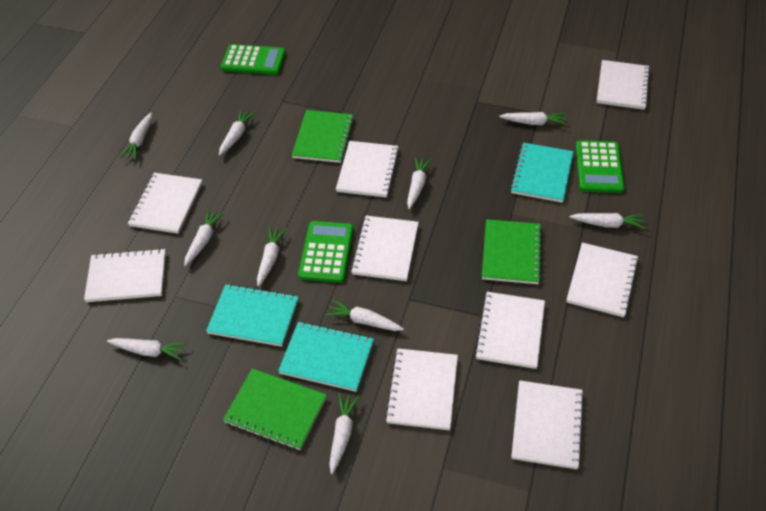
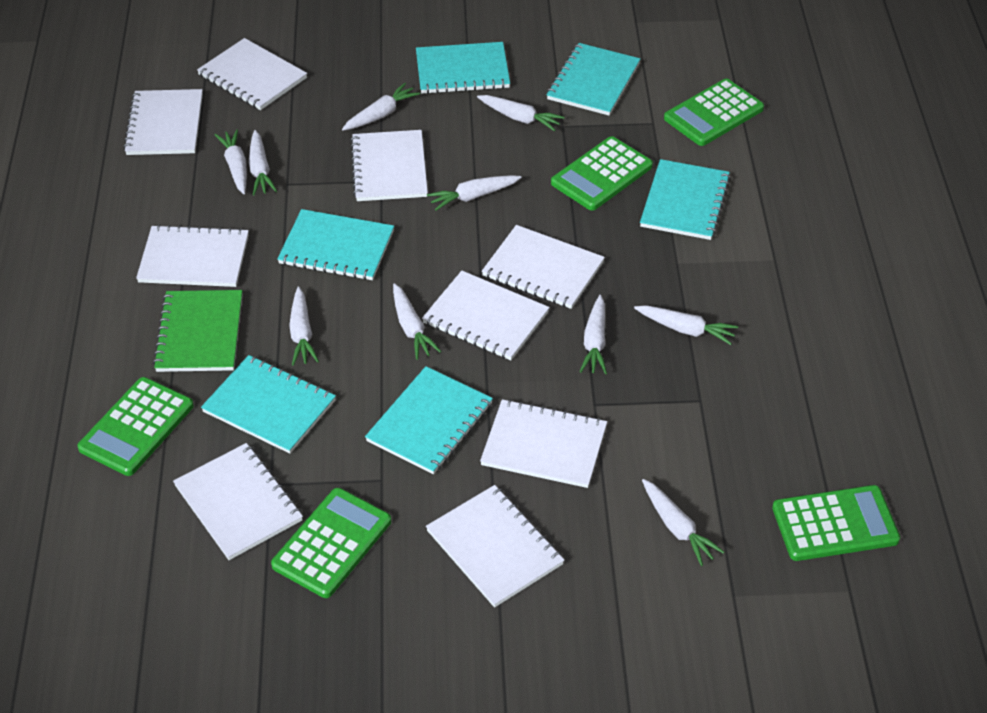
green calculator: [221,44,286,75] [298,221,354,283] [576,140,624,193] = 3 -> [77,377,194,476] [271,488,391,598] [551,136,653,210] [664,79,764,146] [772,485,900,561] = 5
green notebook: [223,368,327,450] [292,110,354,163] [482,219,542,284] = 3 -> [153,290,242,372] = 1
turquoise notebook: [206,284,298,347] [278,322,374,392] [510,143,574,203] = 3 -> [201,355,336,454] [277,209,394,280] [365,366,493,474] [416,42,510,94] [547,43,640,116] [640,159,731,240] = 6

